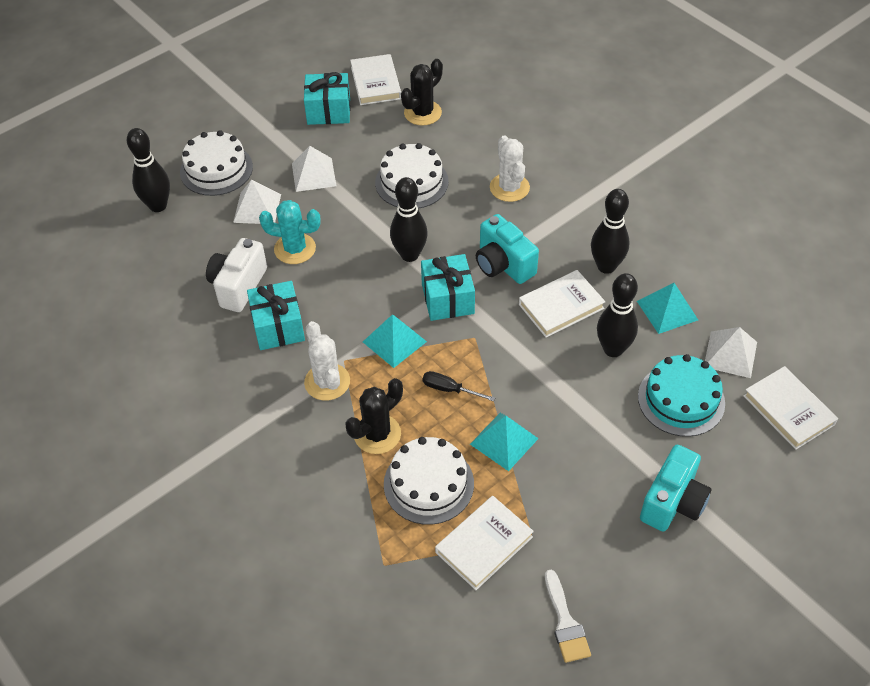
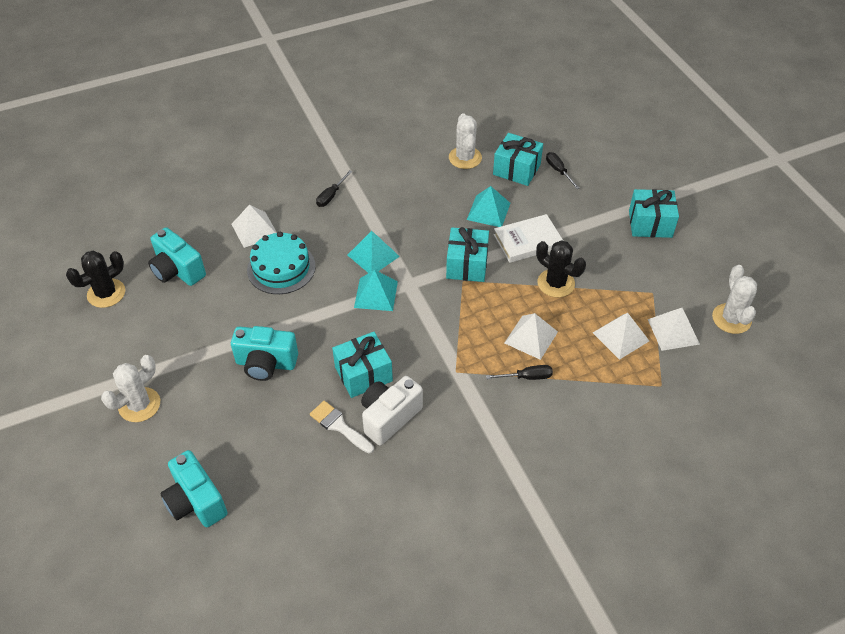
black bowling pin: [127,128,170,212] [390,177,428,262] [591,189,630,274] [597,273,638,357] = 4 -> none = 0
black screwdriver: [422,371,495,402] = 1 -> [316,170,352,207] [486,365,553,380] [546,152,579,189] = 3
turquoise cactus: [259,200,321,264] = 1 -> none = 0
turquoise camera: [476,214,539,284] [640,445,711,532] = 2 -> [148,227,206,286] [160,450,228,527] [231,326,298,381] = 3
turquoise gift: [247,281,305,350] [304,72,350,125] [421,254,475,321] = 3 -> [332,332,393,398] [446,227,489,282] [493,133,543,186] [629,189,679,238] = 4
white book: [350,54,401,105] [435,496,534,590] [519,270,605,338] [743,366,838,450] = 4 -> [494,214,563,263] = 1
white cactus: [304,321,350,401] [490,135,530,202] = 2 -> [101,355,160,422] [449,113,482,169] [712,265,757,334] = 3
white cake: [180,130,253,196] [375,143,449,209] [384,437,474,525] = 3 -> none = 0
white pyramid: [233,179,281,224] [292,146,336,192] [705,327,757,378] = 3 -> [232,205,277,248] [504,313,558,360] [593,313,649,360] [648,308,700,351] = 4

